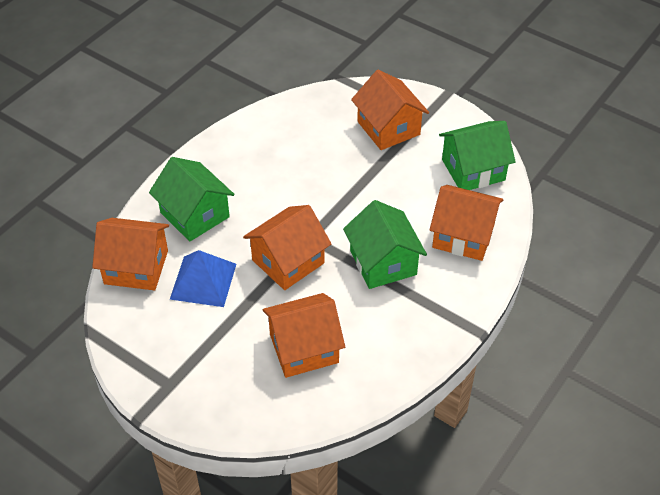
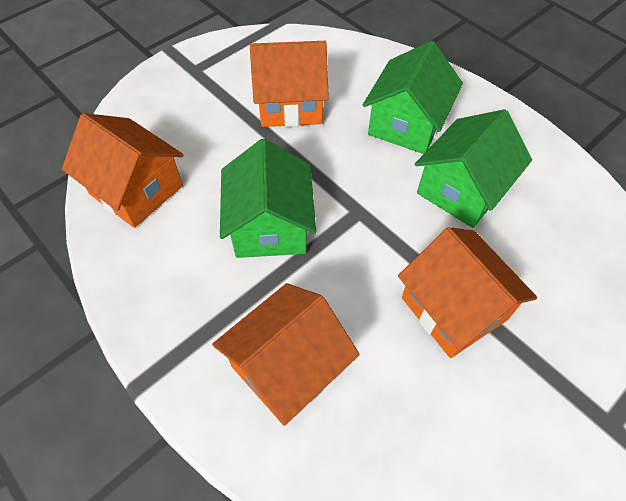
blue pyramid: [170,250,236,307] = 1 -> none = 0
orange house: [92,218,169,290] [243,205,331,290] [263,293,345,378] [351,70,429,150] [429,185,503,261] = 5 -> [62,113,183,228] [212,283,360,426] [250,41,329,127] [398,227,537,358] = 4

